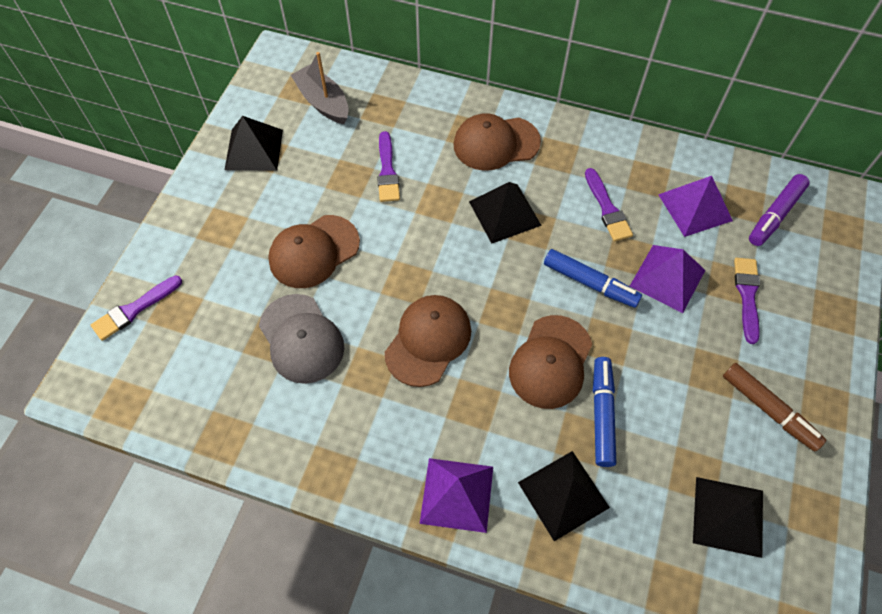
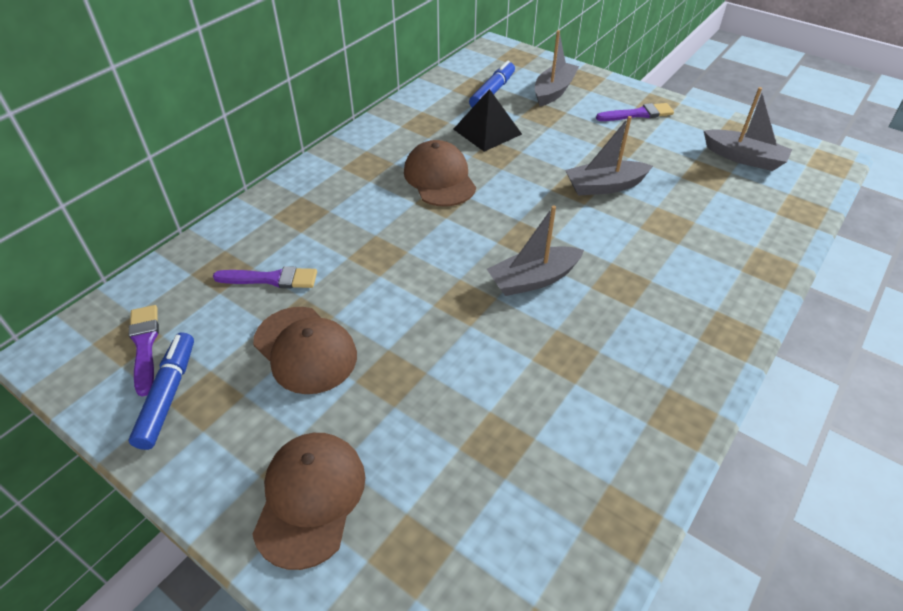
black pyramid: [225,116,283,171] [469,182,542,244] [518,451,610,541] [693,477,763,558] = 4 -> [453,89,522,152] = 1
brown cap: [268,215,360,288] [385,295,471,387] [454,113,541,171] [509,315,592,409] = 4 -> [252,433,366,570] [253,307,357,394] [404,140,476,207] = 3
brown marker: [723,363,826,451] = 1 -> none = 0
grey boat: [291,52,349,124] = 1 -> [487,205,584,296] [535,30,579,106] [565,116,653,196] [704,87,792,171] = 4
grey cap: [259,294,344,384] = 1 -> none = 0
purple brush: [91,275,182,341] [377,131,400,202] [585,168,633,241] [734,258,760,344] = 4 -> [129,305,159,397] [213,266,317,288] [596,103,674,121] = 3
purple marker: [749,174,810,246] = 1 -> none = 0
purple pyramid: [420,458,493,533] [629,245,705,313] [658,176,733,237] = 3 -> none = 0

